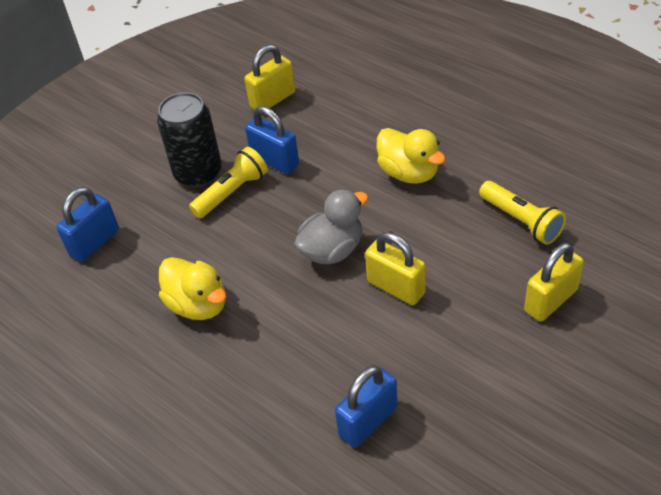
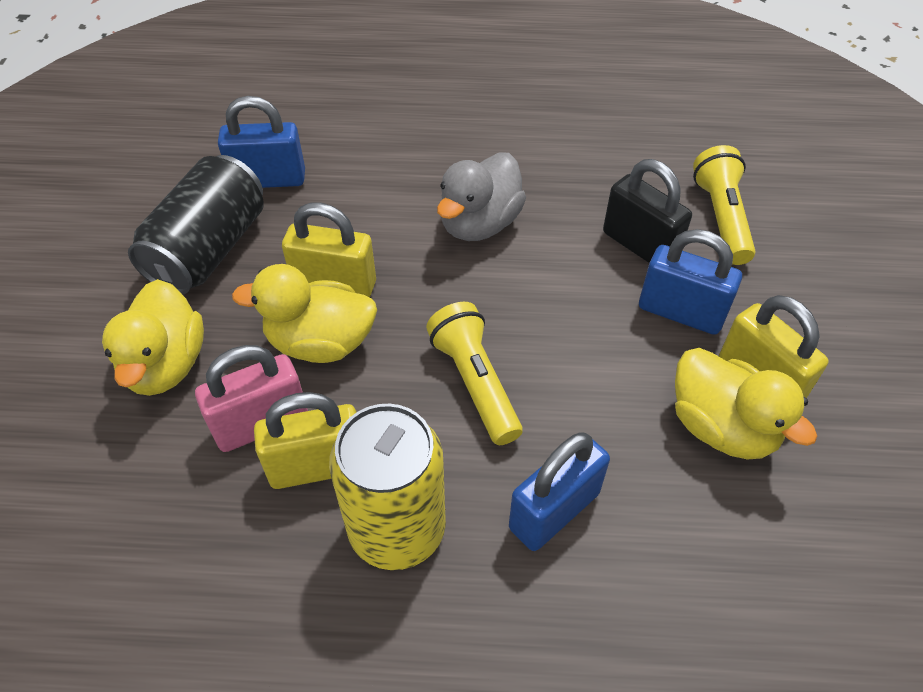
black padlock: none = 0 -> [603,159,692,263] = 1
pink padlock: none = 0 -> [195,345,308,452] = 1
yellow can: none = 0 -> [329,404,446,570] = 1
yellow duck: [159,257,227,320] [376,128,446,184] = 2 -> [102,279,204,396] [232,264,377,363] [675,348,817,460] = 3

